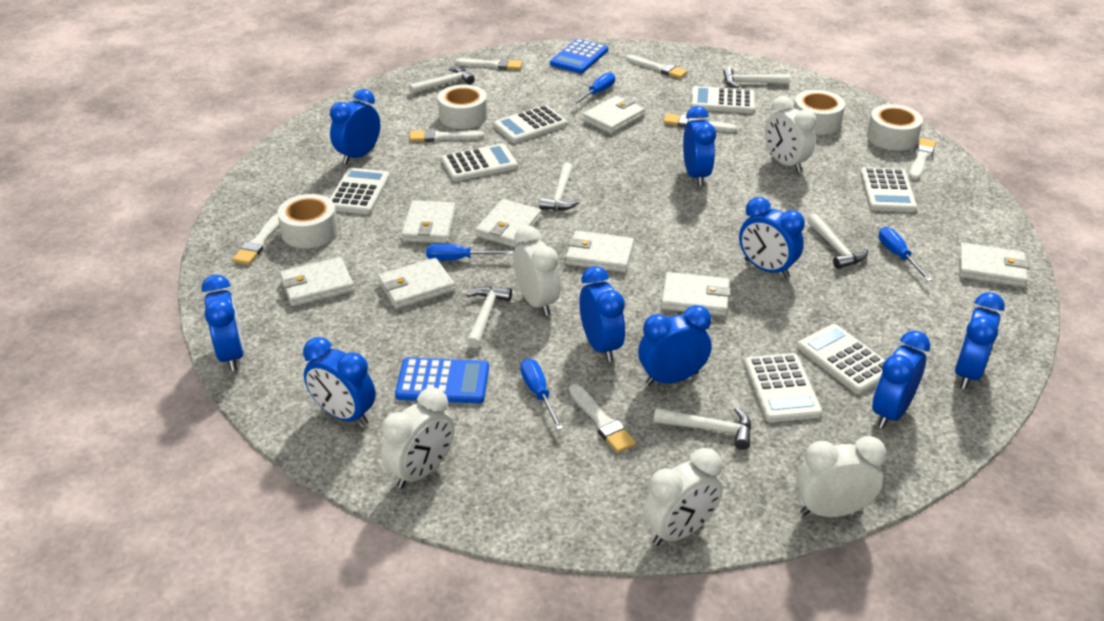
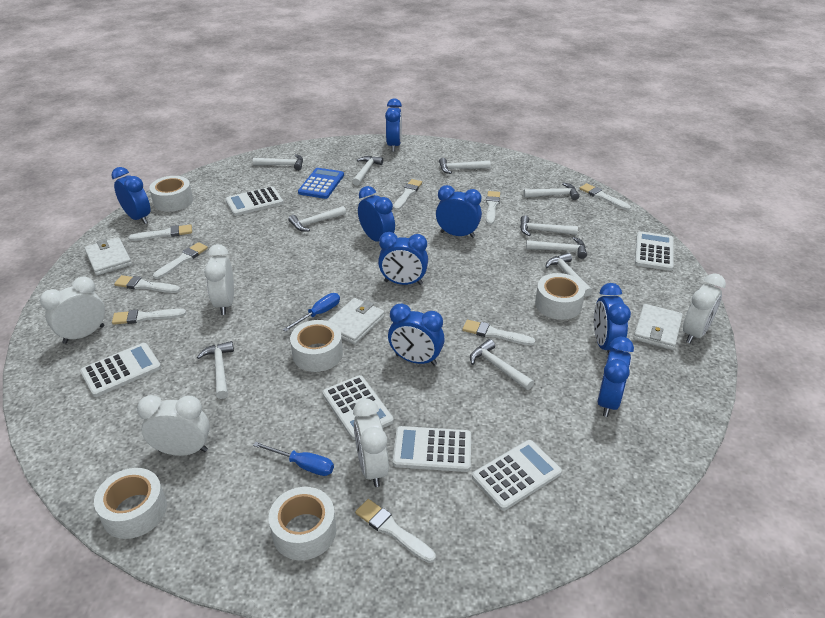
blue calculator: [395,357,489,404] [550,39,608,74] = 2 -> [298,168,344,199] = 1
blue clock: [202,275,244,371] [303,337,376,426] [330,89,380,165] [579,266,625,362] [638,305,711,386] [683,106,716,186] [739,197,805,278] [872,330,930,429] [955,292,1005,389] = 9 -> [111,167,151,224] [358,186,395,242] [378,232,428,285] [385,98,402,152] [388,303,445,366] [436,185,482,238] [594,283,631,354] [597,337,634,417] = 8
blue screwdriver: [426,244,513,261] [520,359,563,430] [571,72,615,105] [878,227,932,281] = 4 -> [253,442,334,476] [283,293,340,332] = 2
white brush: [232,214,280,265] [409,129,484,142] [455,58,522,70] [569,384,636,453] [626,55,687,79] [663,114,737,132] [909,138,936,180] = 7 -> [112,309,186,325] [114,275,180,293] [129,224,192,241] [153,242,208,279] [355,499,436,563] [393,179,422,210] [462,320,535,345] [486,191,500,225] [579,183,631,210] = 9
white calculator: [330,168,390,214] [441,144,518,181] [493,105,567,143] [691,86,755,113] [744,353,823,422] [797,324,886,394] [860,167,917,212] = 7 -> [80,343,161,397] [225,186,283,216] [322,375,394,440] [393,426,471,472] [472,440,562,511] [635,231,673,271] = 6
white hammer: [409,67,475,95] [466,286,512,348] [539,163,580,210] [654,407,751,450] [723,67,790,88] [807,214,868,269] = 6 -> [197,341,234,399] [253,154,303,171] [289,206,346,232] [352,156,383,186] [439,158,491,174] [470,339,534,390] [520,215,578,236] [523,183,579,200] [526,237,587,259] [545,253,592,296] = 10
white tape: [277,194,338,248] [438,85,487,129] [794,90,845,135] [867,104,923,150] = 4 -> [94,468,167,539] [149,176,193,212] [269,487,336,560] [290,320,343,372] [535,273,585,320] = 5
white wallet: [280,257,354,306] [378,258,455,309] [401,200,456,243] [475,199,542,247] [565,230,634,272] [582,96,645,134] [661,272,731,316] [959,243,1029,287] = 8 -> [85,237,132,275] [328,298,385,344] [633,304,683,350] = 3

